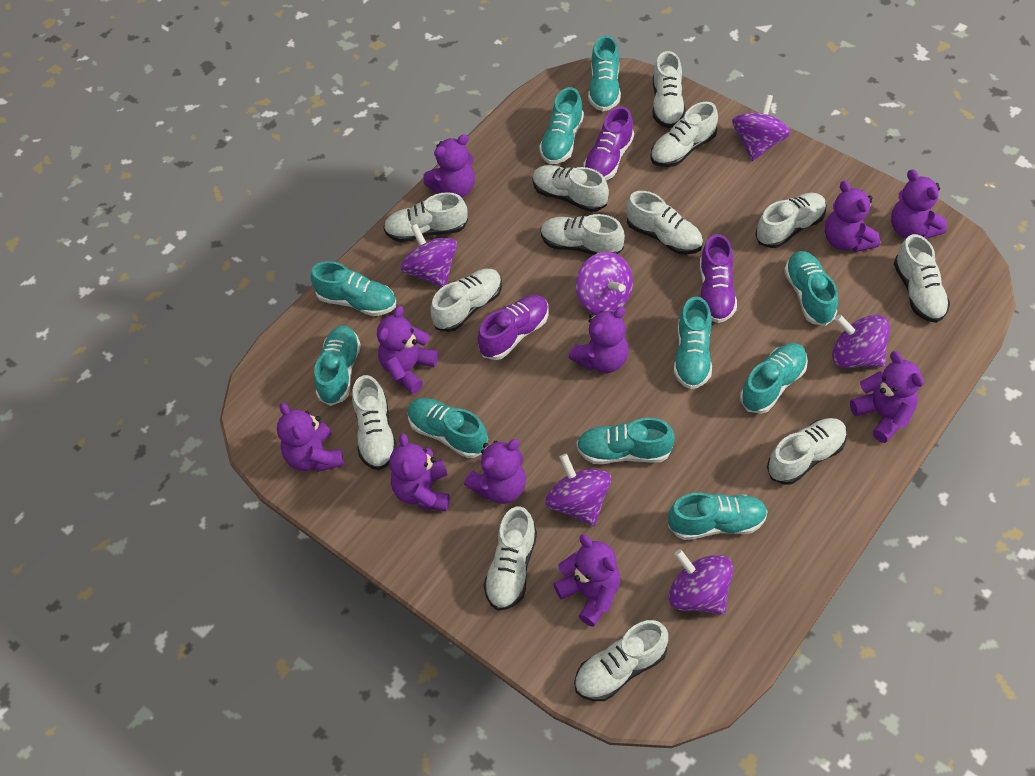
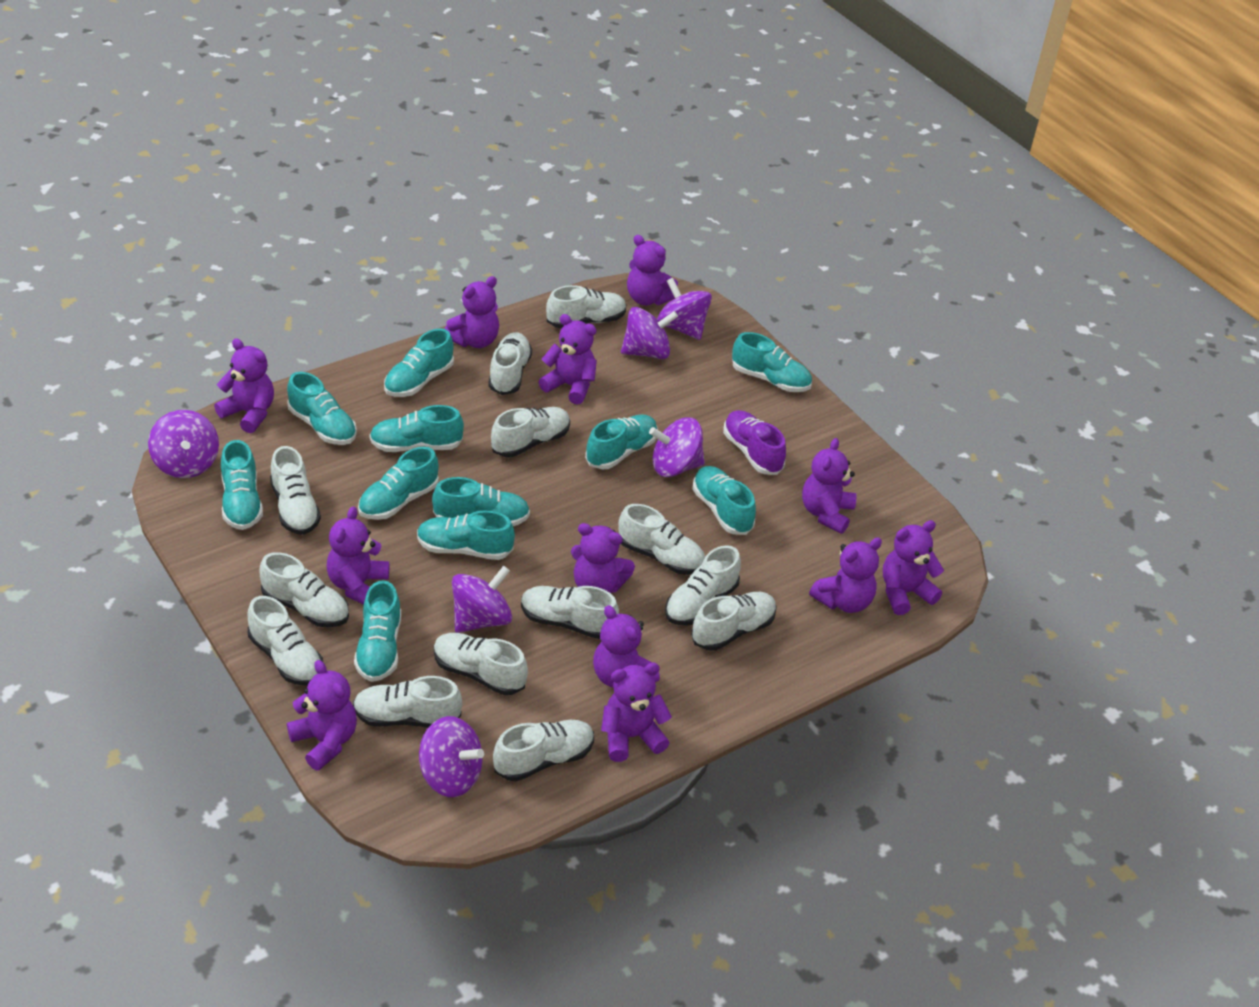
purple shoe: [478,295,548,360] [584,106,634,181] [700,234,737,323] = 3 -> [723,410,786,475] = 1
purple teddy bear: [277,403,344,472] [377,306,438,394] [389,433,450,511] [423,134,475,198] [464,439,526,504] [553,535,620,627] [569,307,629,373] [825,181,880,252] [850,351,924,443] [891,169,947,239] = 10 -> [214,339,274,433] [287,660,357,771] [327,506,389,605] [444,276,499,348] [538,314,597,405] [571,523,635,593] [593,605,660,687] [601,663,672,762] [627,235,678,305] [802,438,856,534] [809,537,882,613] [883,520,944,615] = 12
turquoise shoe: [311,261,396,316] [314,325,361,406] [408,398,488,458] [539,87,584,164] [576,418,675,464] [588,35,621,111] [668,493,768,540] [674,297,712,389] [740,343,808,414] [784,251,838,326] = 10 -> [221,440,263,530] [287,372,357,445] [354,580,401,682] [358,447,439,520] [369,405,464,452] [384,329,454,397] [417,510,515,560] [432,477,530,526] [585,414,658,470] [692,466,756,535] [732,332,812,392] = 11

